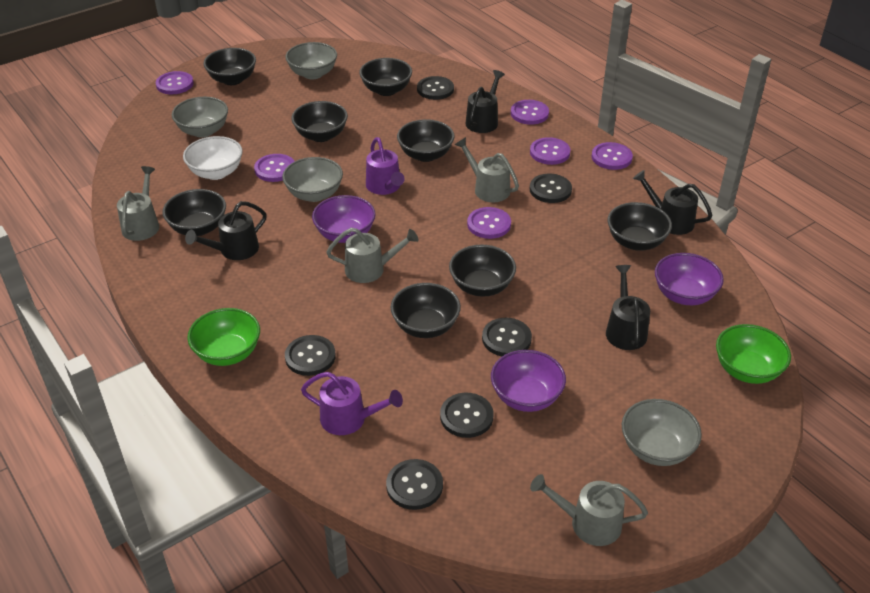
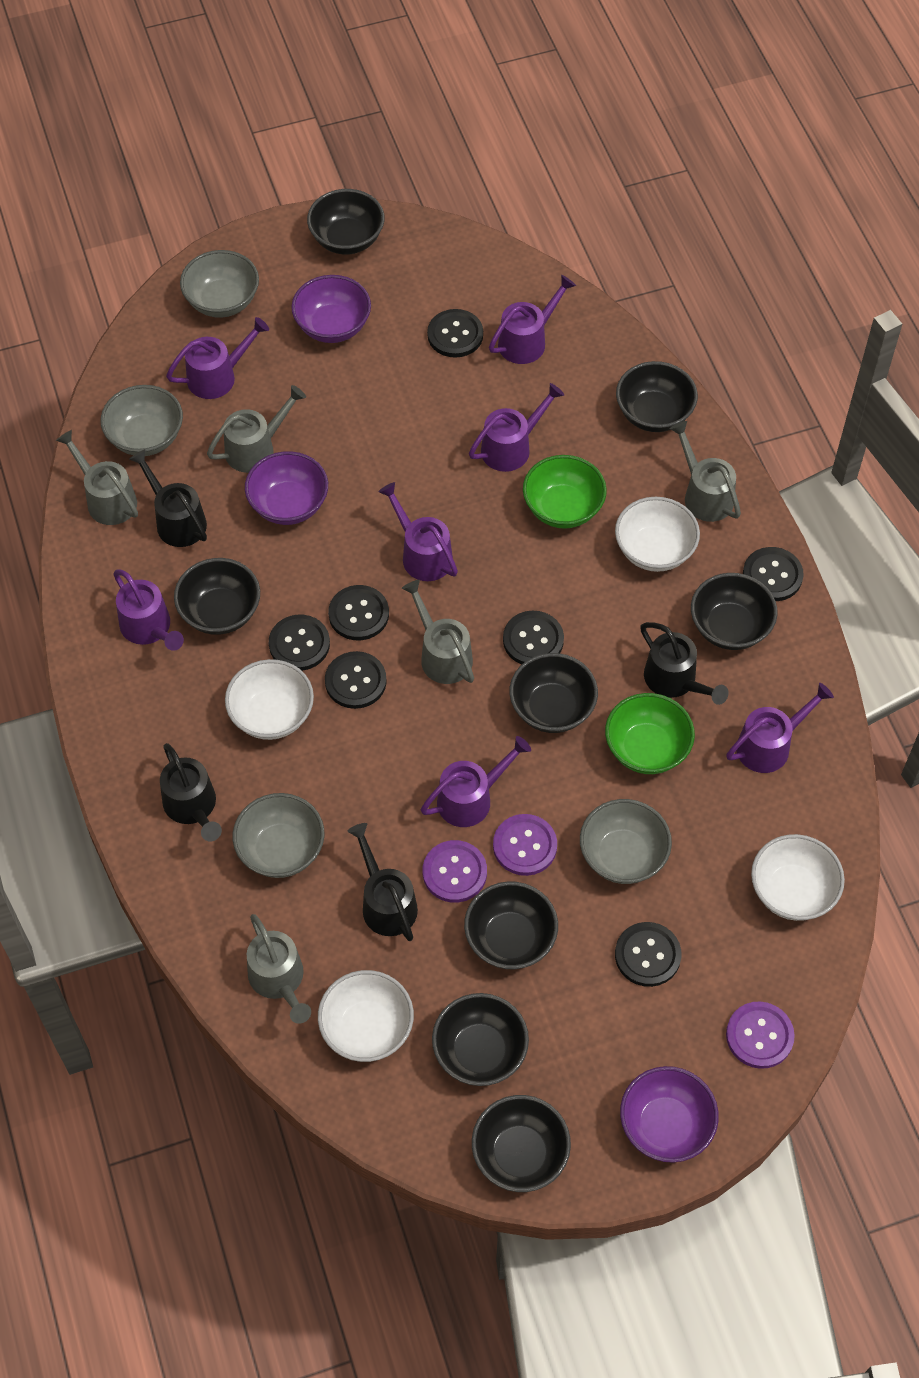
black button: [285,335,336,376] [386,459,443,510] [417,76,454,100] [440,393,493,438] [482,318,532,356] [530,174,572,203] = 6 -> [269,615,330,671] [325,651,387,709] [328,585,389,640] [427,309,483,358] [503,611,564,665] [615,922,681,987] [743,547,804,601] = 7
grey watering can: [117,166,159,241] [326,228,419,283] [455,137,519,202] [530,474,648,546] = 4 -> [56,430,138,525] [207,385,306,473] [247,914,311,1024] [402,580,474,684] [669,421,741,522] = 5
purple button: [156,71,194,94] [254,154,295,182] [467,207,511,239] [511,100,549,125] [530,137,570,165] [592,142,633,170] = 6 -> [423,840,487,903] [493,814,557,876] [726,1002,795,1069] = 3
purple watering can: [301,372,403,435] [366,137,405,195] = 2 -> [113,570,184,651] [166,317,269,399] [378,482,458,581] [420,736,531,827] [469,383,564,472] [489,275,576,364] [726,683,834,773] = 7
white bowl: [183,136,243,180] = 1 -> [225,659,314,740] [318,970,414,1062] [615,497,700,572] [751,834,845,921] = 4

